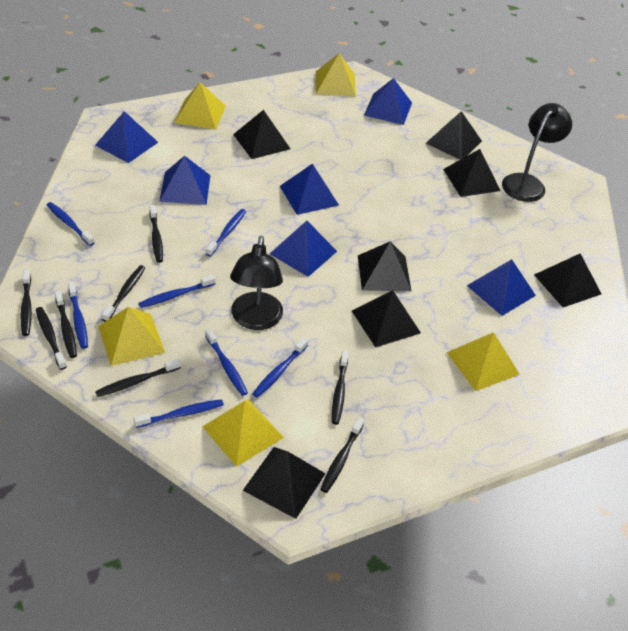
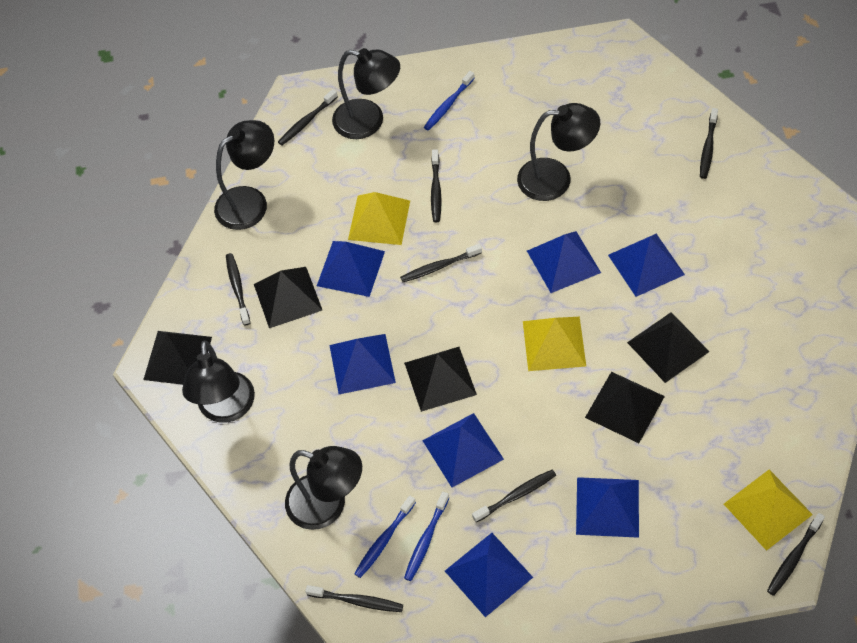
black lamp: [230,236,283,330] [502,103,572,202] = 2 -> [182,340,255,423] [214,120,274,230] [285,446,362,530] [332,48,400,139] [517,103,600,201] = 5
black pyramid: [233,110,290,159] [243,447,326,519] [352,290,421,347] [358,241,411,291] [426,111,482,160] [443,149,500,197] [534,253,601,307] = 7 -> [143,331,212,385] [254,267,322,328] [404,347,477,412] [585,372,665,443] [627,312,710,383] = 5
blue pyramid: [95,111,158,163] [159,156,211,205] [270,221,337,277] [280,164,339,215] [364,78,412,125] [467,259,536,316] = 6 -> [317,241,385,297] [329,334,396,394] [422,413,504,487] [445,533,533,617] [527,231,601,293] [576,477,639,538] [608,234,685,297] = 7
blue toothbrush: [47,202,94,246] [68,282,88,349] [134,399,224,428] [139,275,216,308] [205,328,248,396] [206,209,246,257] [252,337,308,398] = 7 -> [354,495,416,578] [404,491,449,581] [424,71,475,131] = 3
yellow pyramid: [98,307,165,366] [174,82,225,130] [202,400,284,467] [316,53,356,97] [446,332,520,391] = 5 -> [348,192,410,245] [523,317,586,371] [724,470,813,551] = 3

